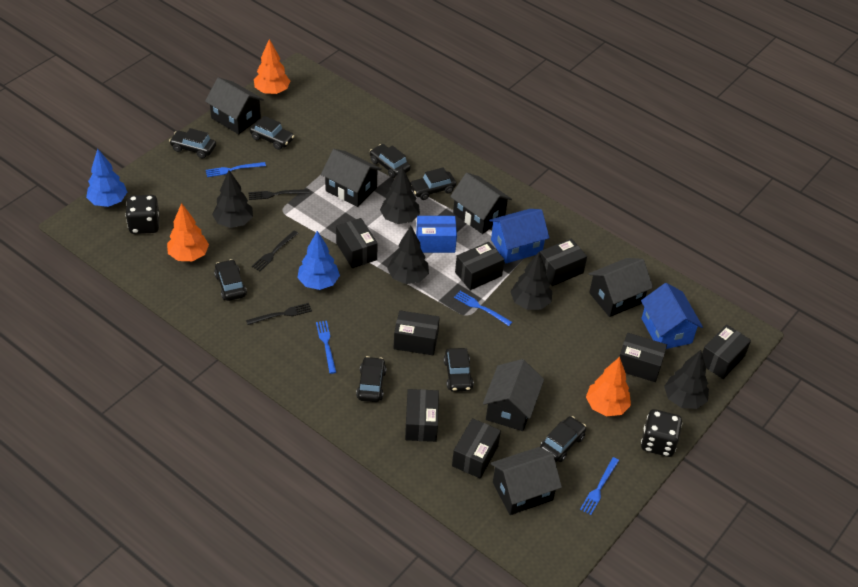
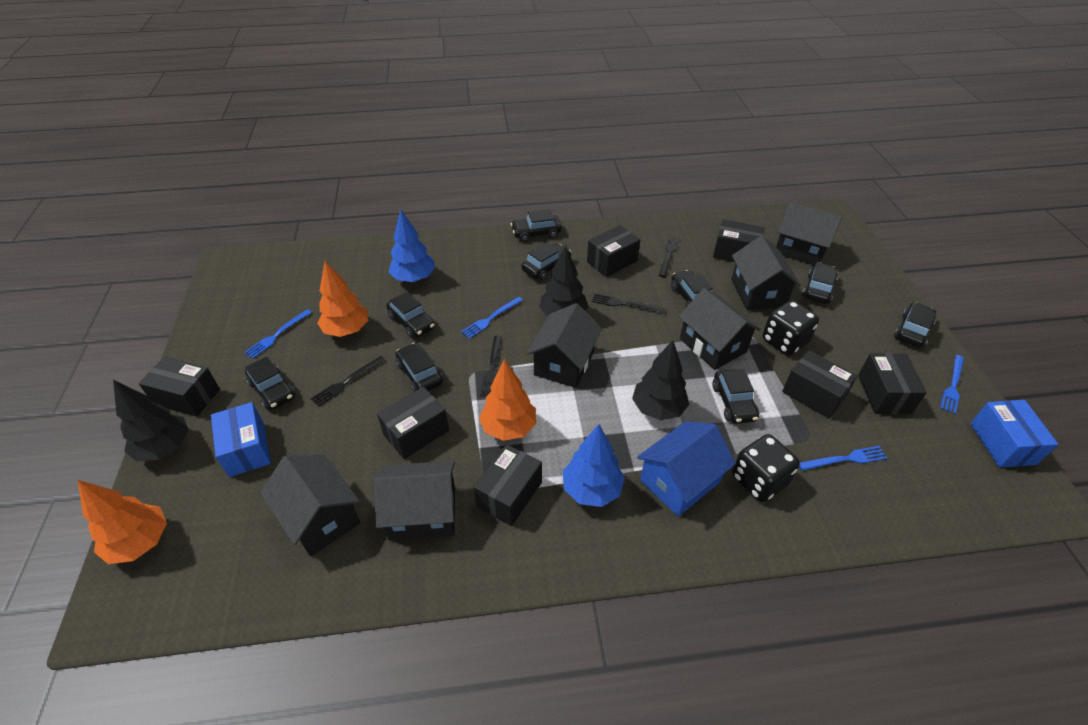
black box: [336,218,378,268] [393,310,440,355] [405,389,439,442] [452,418,501,479] [455,242,504,290] [540,238,587,286] [619,333,667,382] [702,324,751,379] = 8 -> [139,357,220,417] [377,387,449,459] [474,444,542,526] [587,225,640,277] [713,219,765,262] [782,350,857,419] [858,353,927,414] = 7
black car: [169,128,216,159] [214,259,247,301] [250,116,294,150] [356,356,387,402] [370,144,411,178] [411,167,456,200] [443,348,474,392] [540,416,586,462] = 8 -> [245,357,296,410] [386,291,435,338] [396,343,443,392] [511,209,562,242] [521,243,571,280] [671,270,713,307] [712,369,759,424] [802,262,838,304] [894,302,936,348] = 9
black fork: [246,303,312,325] [249,189,310,200] [252,230,298,271] = 3 -> [310,356,385,407] [480,336,502,397] [592,293,665,314] [659,235,680,277] = 4
black tree: [212,170,253,228] [380,167,420,224] [387,226,429,284] [510,252,552,310] [664,350,709,409] = 5 -> [113,380,189,461] [539,245,589,317] [632,340,689,420] = 3
blue box: [416,216,457,253] = 1 -> [211,402,271,477] [970,400,1058,468] = 2
blue house: [489,209,550,263] [641,283,703,349] = 2 -> [637,421,736,516] = 1

